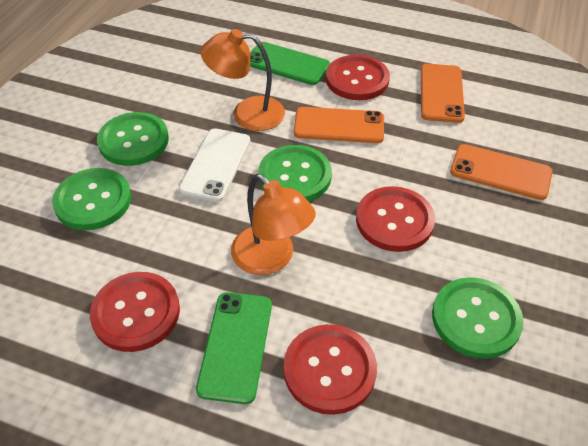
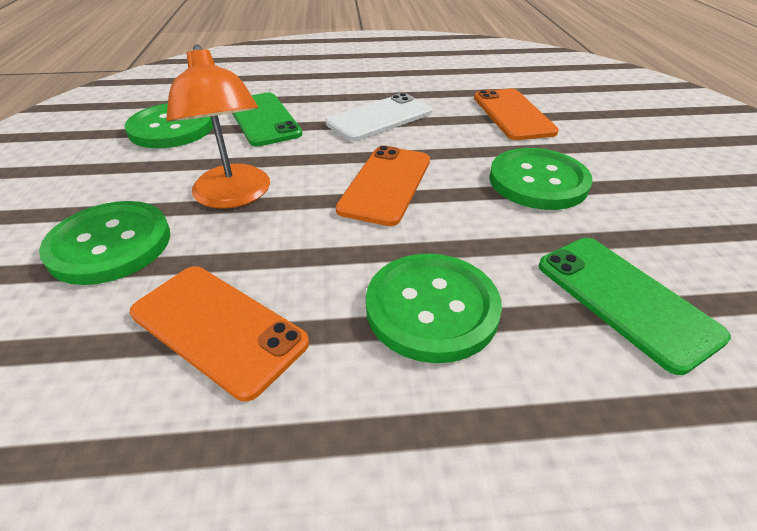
orange lamp: [200,29,285,131] [231,174,316,275] = 2 -> [166,44,270,209] = 1
red button: [90,272,180,352] [284,324,377,415] [326,55,390,100] [356,186,435,252] = 4 -> none = 0

